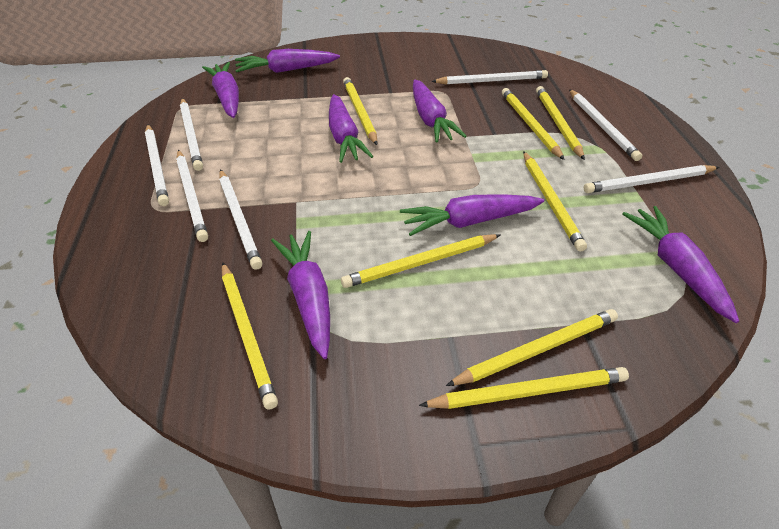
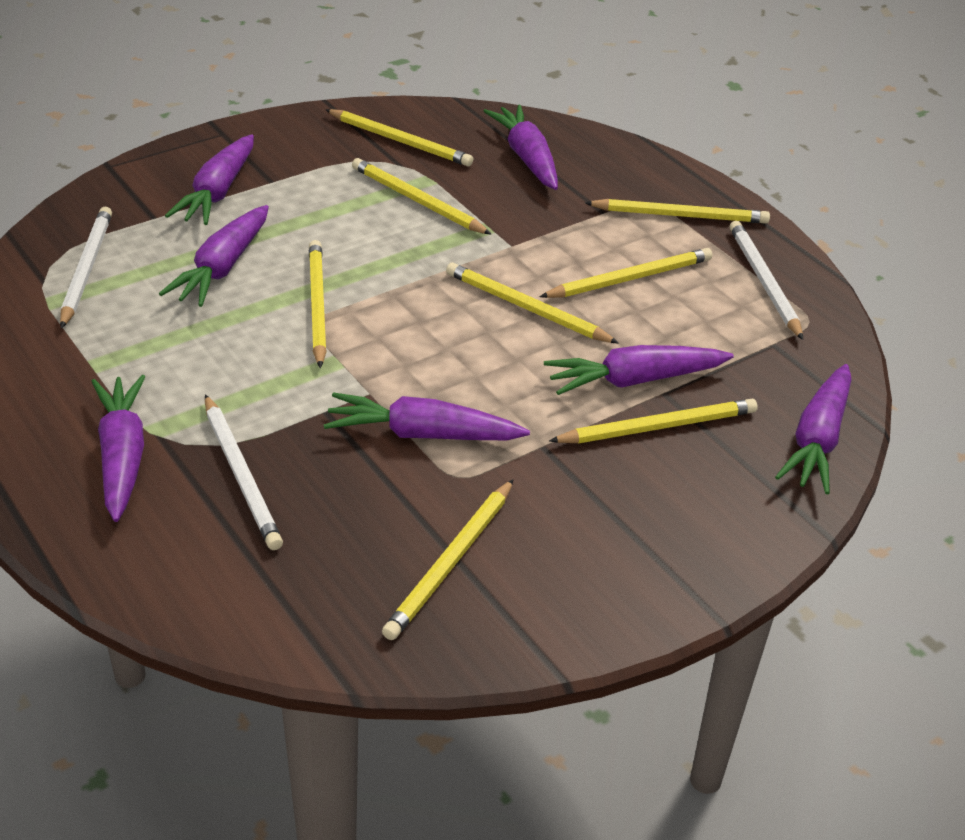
white pencil: [145,125,169,206] [176,150,208,242] [180,98,203,171] [219,169,262,270] [431,70,548,85] [569,89,642,161] [584,165,720,193] = 7 -> [60,207,112,329] [205,394,283,550] [730,221,803,340] = 3

